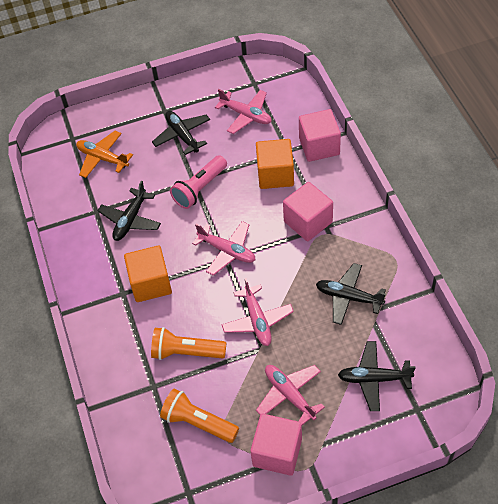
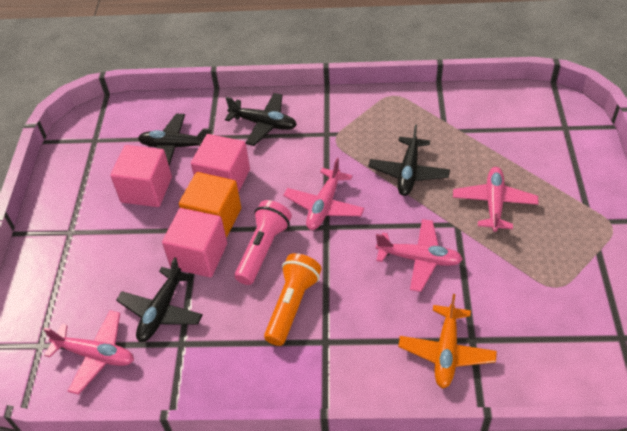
orange cube: [124,245,172,302] [256,139,294,189] = 2 -> [179,172,241,238] = 1
orange flashlight: [151,327,226,360] [160,389,239,443] = 2 -> [264,253,321,346] = 1

